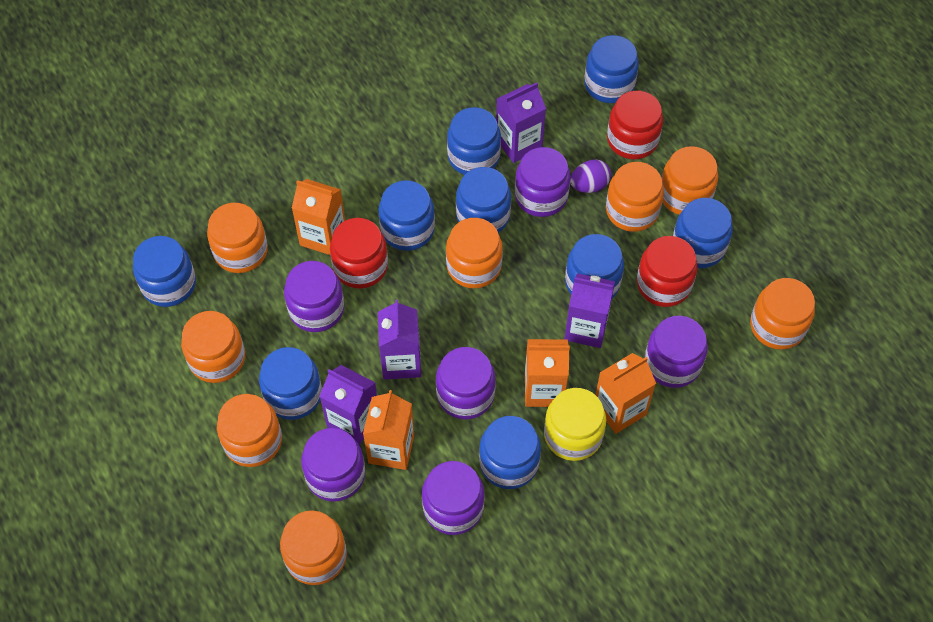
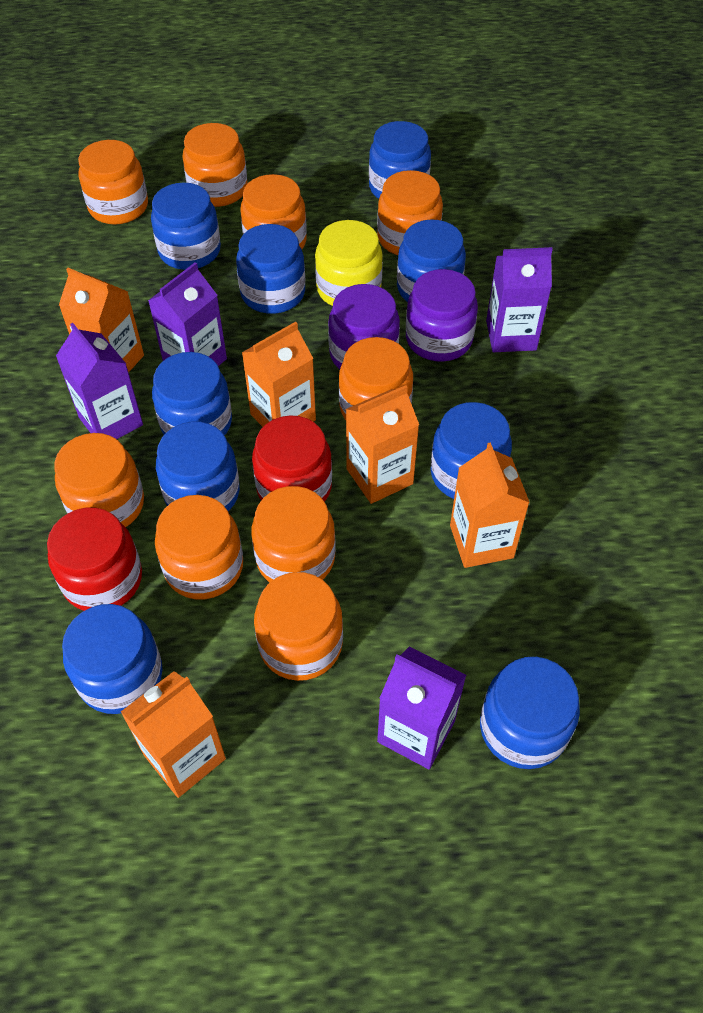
orange carton: [292,179,345,255] [363,390,414,470] [525,339,570,407] [596,353,656,434] = 4 -> [59,268,144,373] [121,671,226,798] [242,322,316,427] [346,385,419,504] [450,443,530,568] = 5
orange jar: [181,311,245,383] [207,203,268,273] [217,394,282,467] [280,511,347,585] [446,218,503,289] [606,162,664,232] [662,146,718,215] [750,278,815,350] = 8 -> [54,433,144,527] [78,140,148,225] [155,495,243,599] [182,123,247,207] [240,174,307,249] [251,486,336,582] [254,572,343,681] [339,337,413,420] [377,170,443,255] = 9
purple egg: [570,159,611,193] = 1 -> none = 0
purple jar: [284,261,344,332] [301,428,365,502] [422,461,485,535] [436,347,496,419] [515,147,571,217] [645,316,708,388] = 6 -> [328,284,400,369] [406,269,478,361] = 2
red jar: [330,218,388,289] [607,91,663,159] [637,236,697,307] = 3 -> [47,508,142,611] [252,415,332,502] = 2

